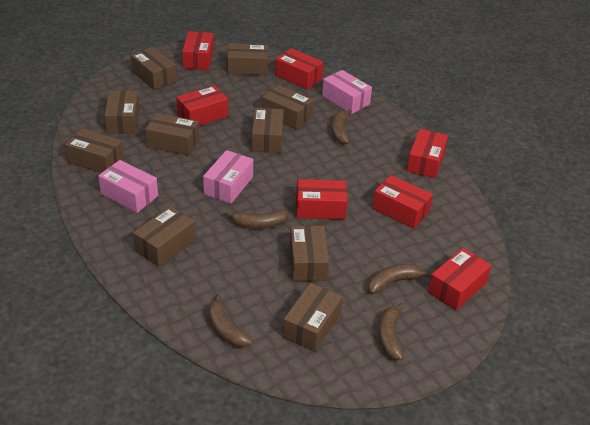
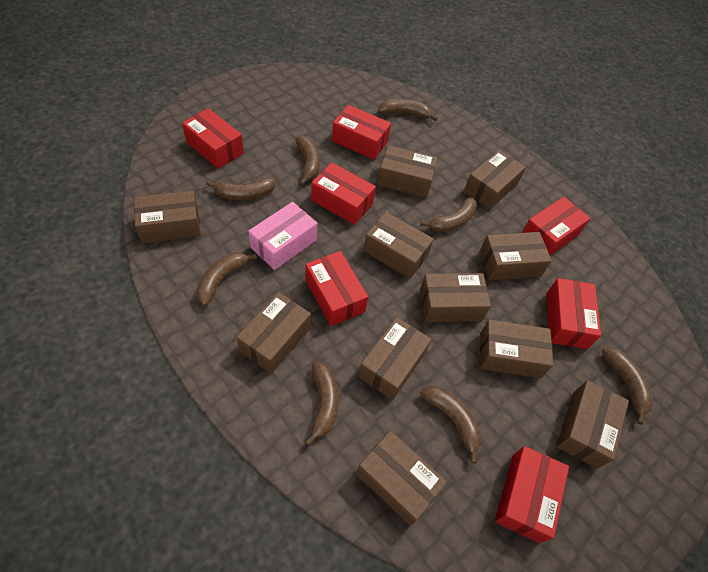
brown banana: [208,294,252,347] [225,209,289,229] [331,109,352,144] [368,264,431,294] [378,303,404,360] = 5 -> [197,252,257,306] [206,177,276,200] [295,136,320,185] [305,362,339,446] [378,99,438,121] [420,197,477,232] [421,386,482,463] [602,348,653,425] = 8
brown box: [65,128,124,173] [105,90,139,134] [131,47,177,90] [133,206,195,267] [145,113,199,156] [227,44,268,75] [252,108,284,153] [262,85,313,130] [283,283,343,352] [290,226,329,281] = 10 -> [134,191,201,244] [236,292,311,374] [356,431,447,526] [358,317,432,400] [363,212,434,279] [377,145,438,198] [420,273,491,322] [464,150,526,210] [479,232,552,281] [480,319,553,378] [556,380,629,468] = 11
pink box: [98,160,158,213] [203,150,253,204] [322,70,372,114] = 3 -> [249,202,317,270] = 1

